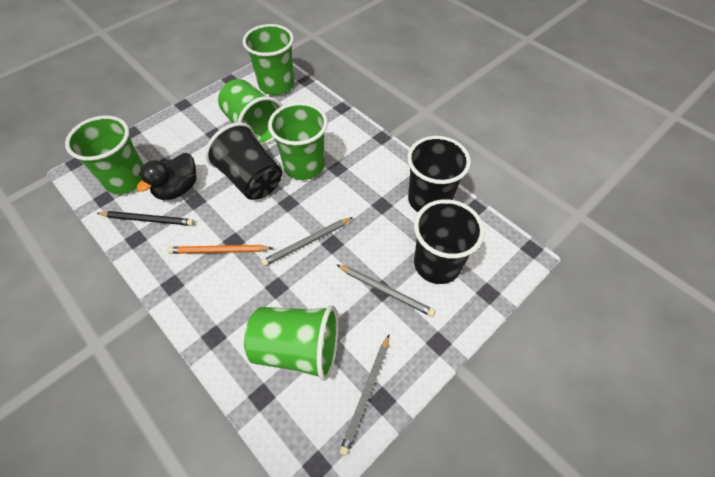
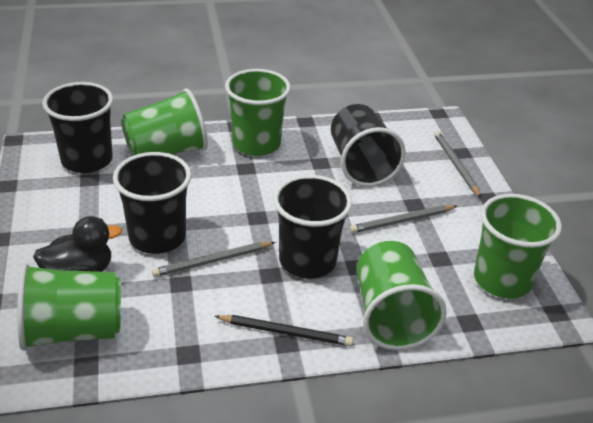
black cup: [205,122,282,200] [407,136,471,212] [414,199,485,284] = 3 -> [42,82,113,173] [113,152,192,254] [273,175,352,279] [331,104,406,187] = 4
orange pencil: [167,245,273,254] = 1 -> none = 0

